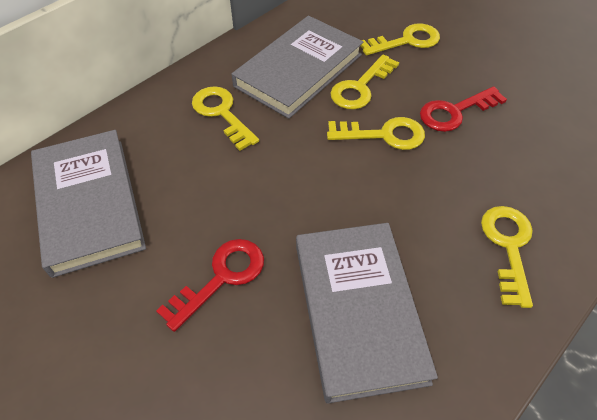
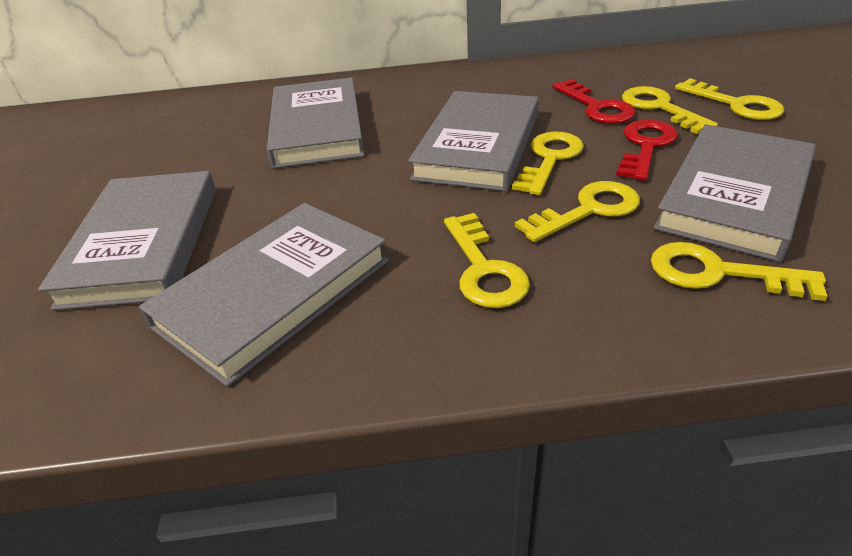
grey book: [31,130,146,278] [232,16,363,119] [296,223,438,404] = 3 -> [38,171,216,311] [139,203,388,387] [267,77,364,169] [408,91,539,191] [654,124,816,262] = 5
yellow key: [192,86,259,151] [327,117,425,150] [330,54,399,109] [360,23,440,55] [481,206,533,308] = 5 -> [444,213,530,308] [512,132,584,195] [515,181,640,242] [622,86,718,134] [651,242,827,301] [675,78,784,120] = 6

